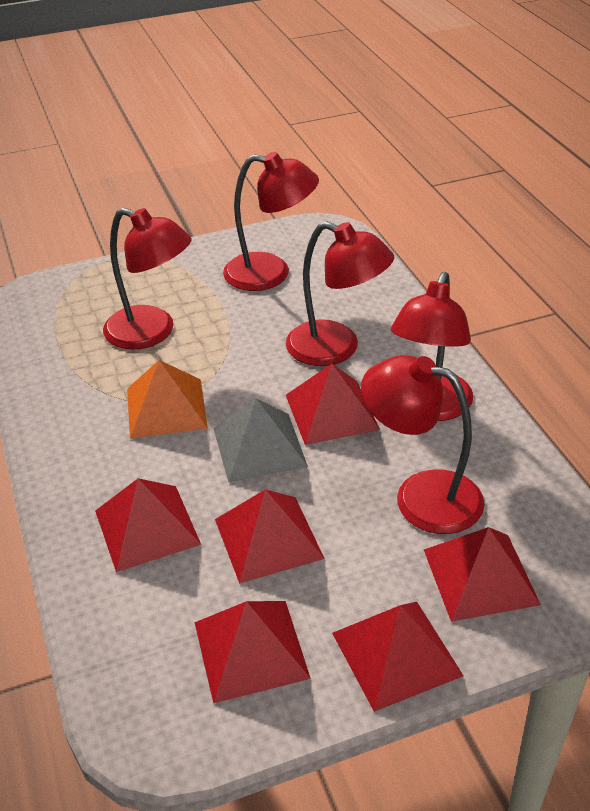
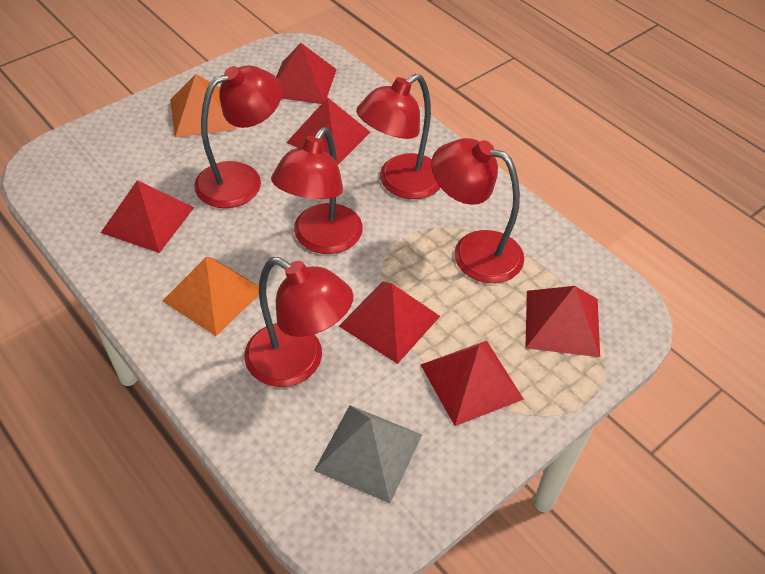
orange pyramid: [127,360,208,439] = 1 -> [163,257,259,336] [170,74,236,138] = 2

